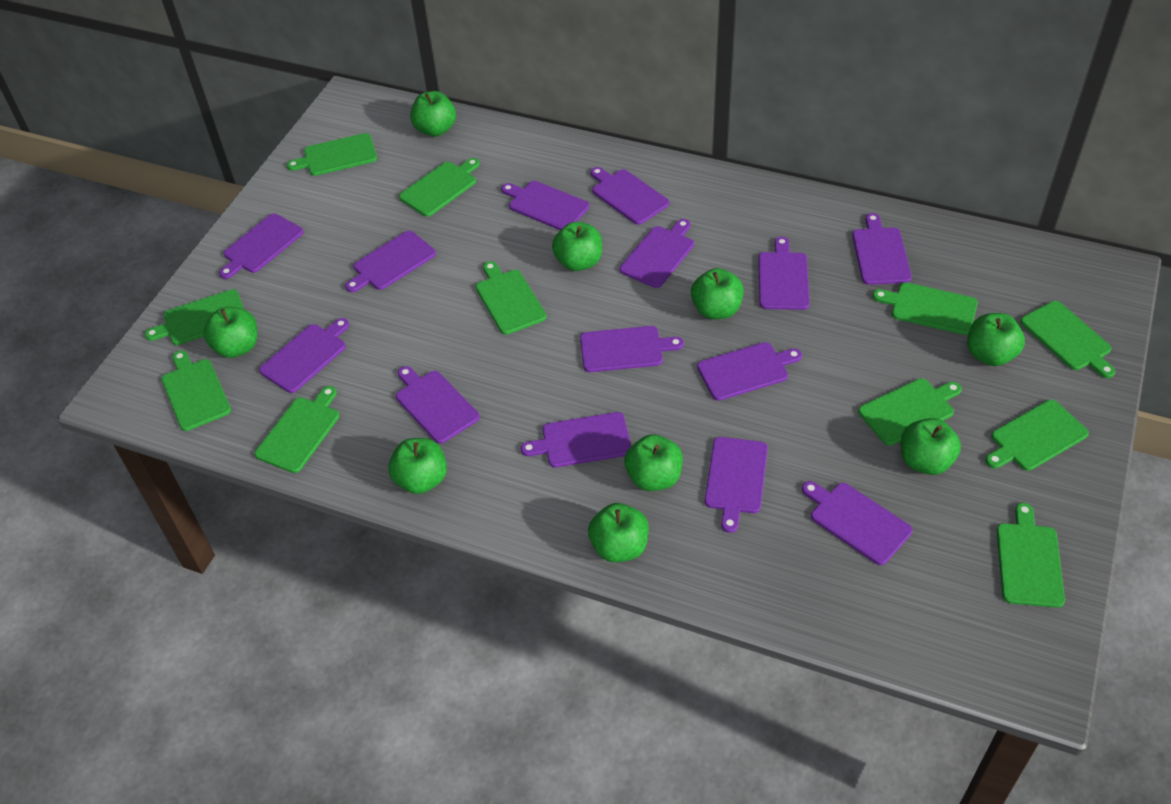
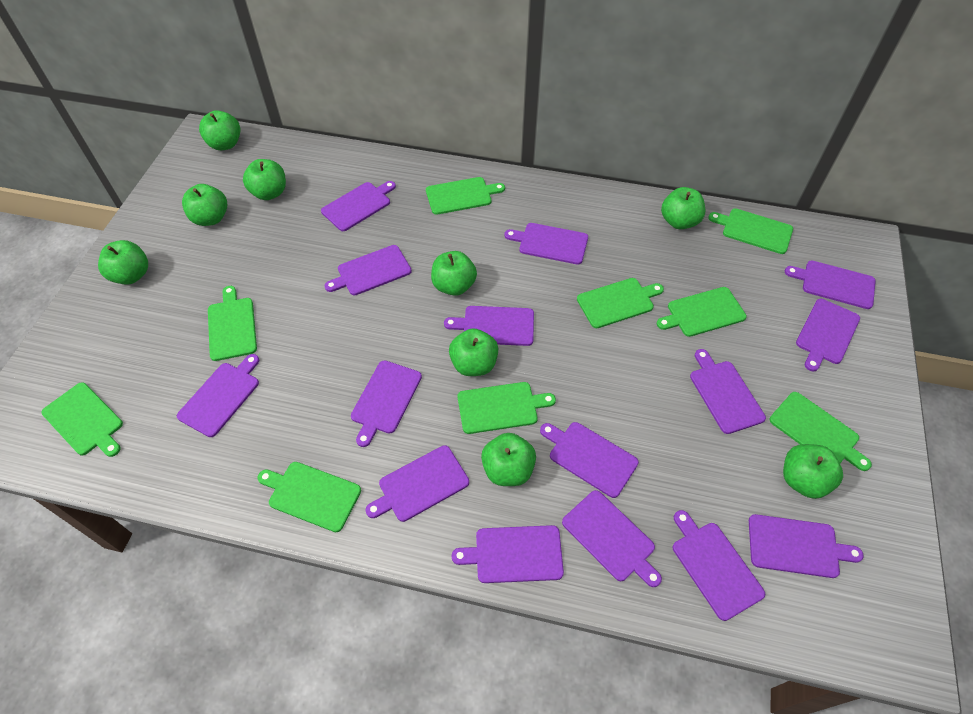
green cutting board: [145,289,244,345] [161,350,231,431] [255,386,340,473] [287,133,377,176] [399,158,480,217] [476,261,546,335] [858,378,962,445] [873,282,978,335] [985,400,1089,471] [997,503,1065,608] [1020,301,1116,378] = 11 -> [42,382,123,457] [208,286,257,361] [258,462,361,532] [426,177,505,215] [457,382,556,434] [577,278,664,328] [657,287,747,337] [708,208,793,254] [769,392,872,471] = 9
purple cutting board: [219,213,304,279] [259,318,349,393] [345,231,436,292] [396,366,480,443] [501,181,589,230] [521,412,631,467] [580,326,684,372] [590,167,669,225] [620,219,694,288] [697,342,802,401] [705,437,768,533] [758,237,810,310] [802,481,912,565] [852,213,912,285] = 14 -> [177,354,259,437] [321,181,396,231] [324,245,412,295] [351,360,422,447] [365,445,469,522] [444,306,534,346] [452,525,564,583] [505,223,588,264] [540,422,639,498] [562,490,662,587] [673,510,765,621] [690,349,766,434] [749,514,864,578] [785,260,876,309] [796,299,860,371] = 15

